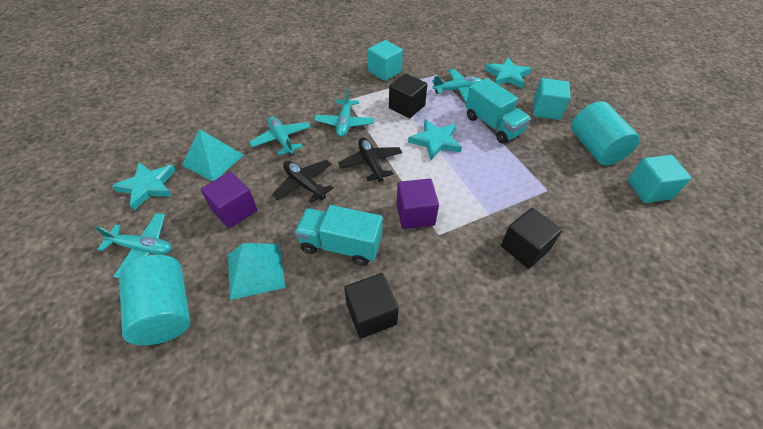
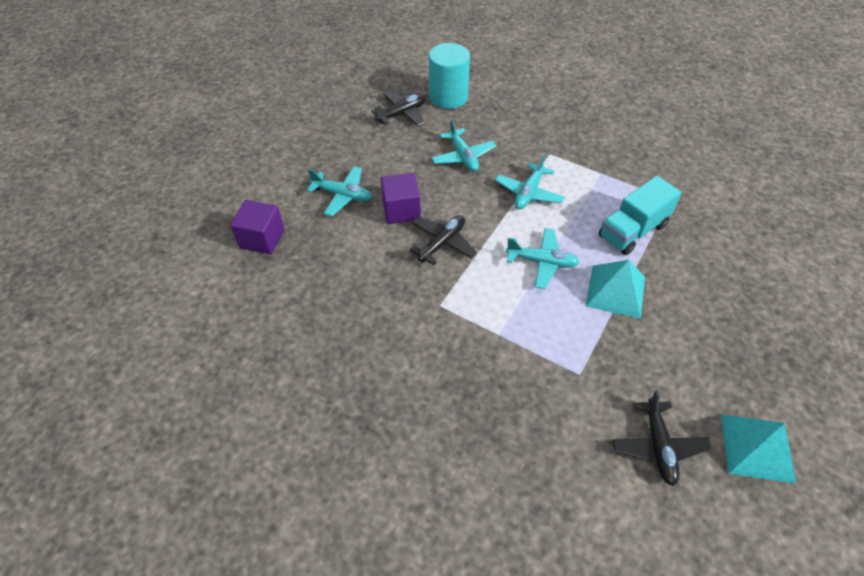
black cube: [344,273,399,339] [389,74,427,118] [501,208,562,269] = 3 -> none = 0
black plane: [272,160,334,203] [338,137,402,182] = 2 -> [371,91,426,126] [409,215,477,265] [613,390,712,486] = 3
turquoise cube: [368,40,403,81] [533,78,571,120] [627,155,691,203] = 3 -> none = 0
turquoise cylinder: [119,255,190,345] [571,101,640,165] = 2 -> [429,43,470,109] = 1
turquoise star: [112,162,176,210] [408,119,462,161] [485,57,532,88] = 3 -> none = 0
turquoise truck: [295,205,383,266] [465,78,531,144] = 2 -> [598,176,682,255] = 1

